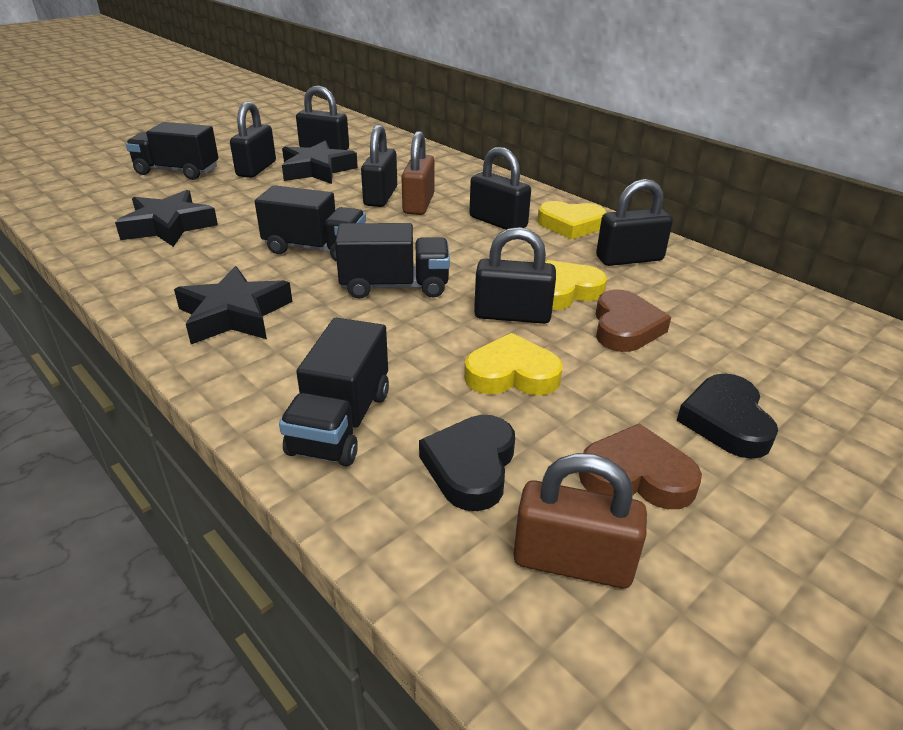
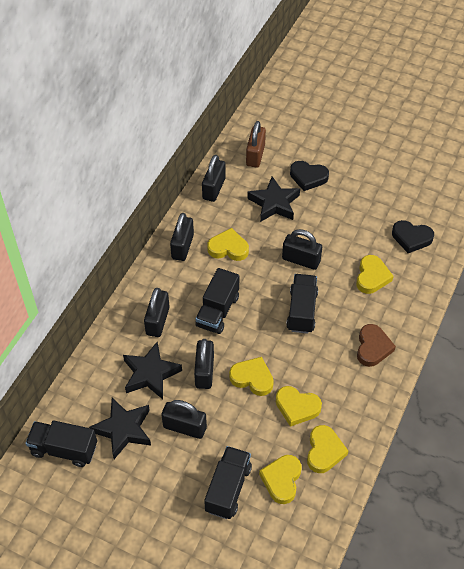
brown heart: [579,423,702,509] [596,290,671,352] = 2 -> [357,324,396,367] = 1
brown padlock: [401,131,435,215] [513,453,647,588] = 2 -> [246,121,266,168] = 1
yellow heart: [464,333,563,395] [537,201,607,239] [545,260,607,310] = 3 -> [207,228,249,261] [229,357,274,396] [259,455,301,504] [276,386,322,427] [307,425,348,473] [356,255,394,294] = 6

